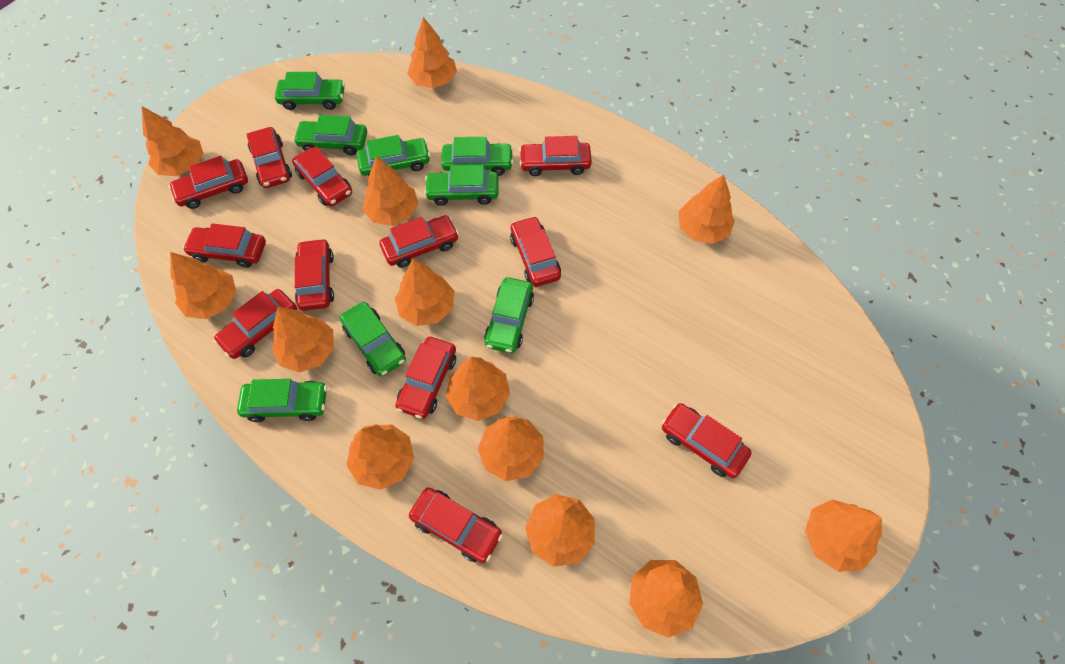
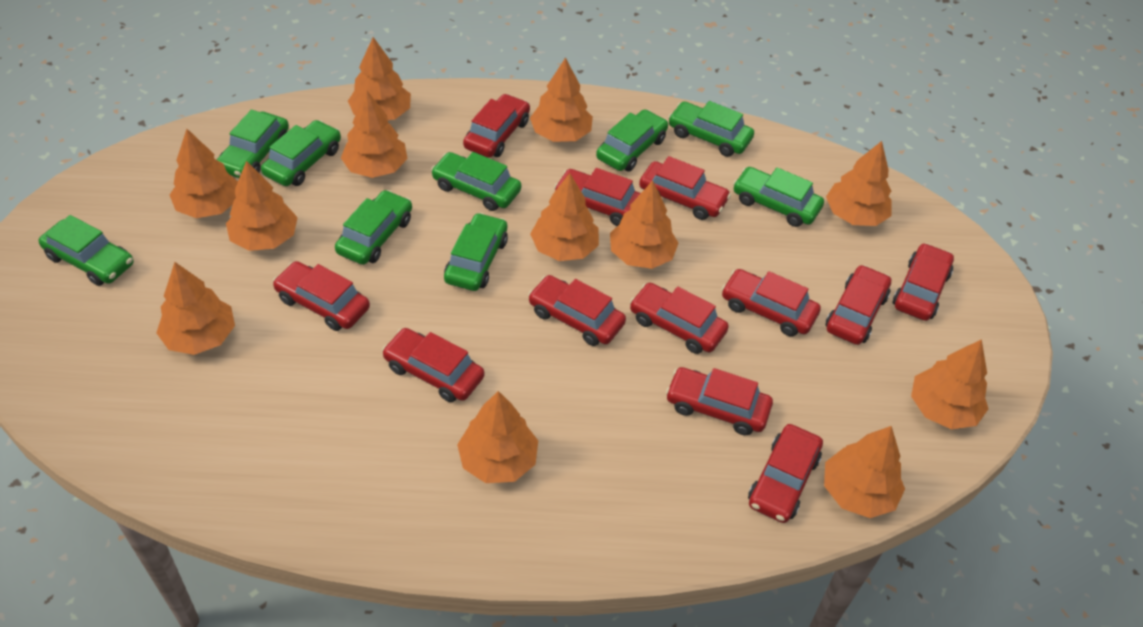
green car: [237,379,327,422] [275,72,345,110] [293,115,367,155] [340,302,406,377] [356,135,430,176] [424,165,499,206] [441,137,513,176] [484,277,534,353] = 8 -> [38,215,134,286] [217,110,289,178] [261,120,341,186] [335,190,412,265] [431,152,521,211] [444,213,508,291] [596,109,668,171] [668,101,754,157] [733,167,824,227] = 9
orange tree: [142,106,204,176] [170,252,236,319] [272,307,334,373] [347,424,414,490] [363,156,419,226] [395,259,454,326] [407,17,457,88] [446,357,510,421] [478,416,544,481] [525,494,595,567] [629,560,703,638] [678,174,735,244] [805,500,882,572] = 13 -> [156,262,235,355] [170,129,238,218] [226,161,298,251] [341,91,407,178] [348,37,411,120] [457,391,538,483] [530,57,593,142] [530,173,599,261] [610,181,678,269] [824,426,905,518] [826,141,892,226] [911,339,988,429] = 12

